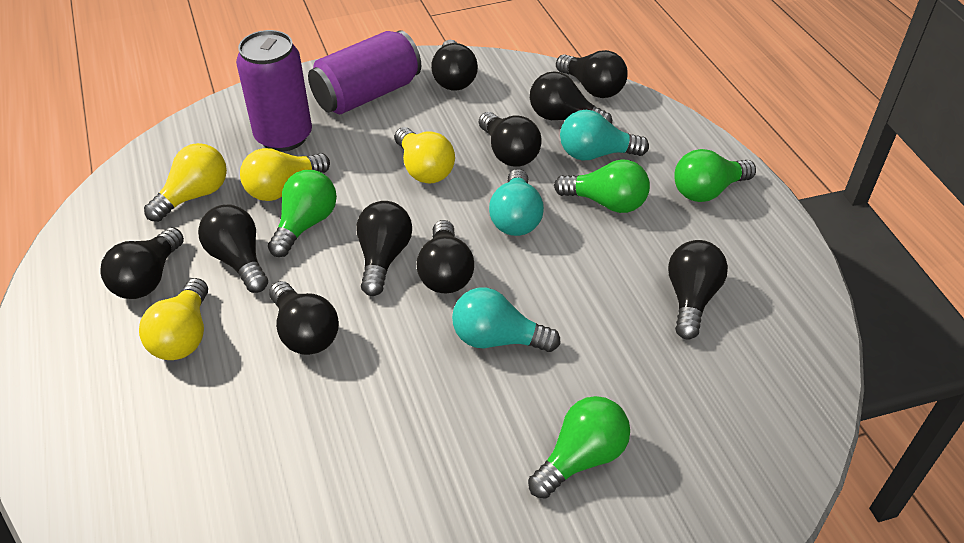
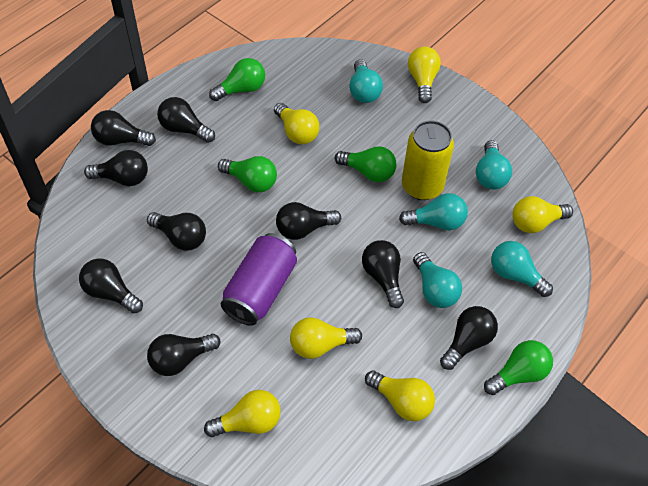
black light bulb: [100,227,184,299] [198,205,268,293] [269,281,339,355] [356,201,412,296] [417,220,474,293] [431,40,478,91] [479,112,542,167] [530,71,612,124] [556,50,627,98] [668,240,728,340] = 10 -> [79,258,143,314] [84,150,148,186] [91,110,156,146] [147,212,206,251] [147,334,220,376] [157,97,215,143] [276,202,341,240] [362,240,404,308] [440,306,498,370] = 9
purple can: [236,30,312,152] [308,30,421,114] = 2 -> [221,233,297,326] = 1
turquoise light bulb: [452,288,561,352] [489,169,544,236] [560,110,649,161] = 3 -> [349,59,383,103] [399,193,468,230] [413,252,462,308] [476,140,512,189] [491,241,553,297] = 5
yellow can: none = 0 -> [402,120,454,200] = 1
yellow light bulb: [139,278,208,360] [144,143,227,222] [240,148,330,201] [395,127,455,183] = 4 -> [204,390,281,437] [274,103,319,145] [290,317,362,359] [365,370,435,421] [408,46,441,103] [512,196,573,233] = 6

